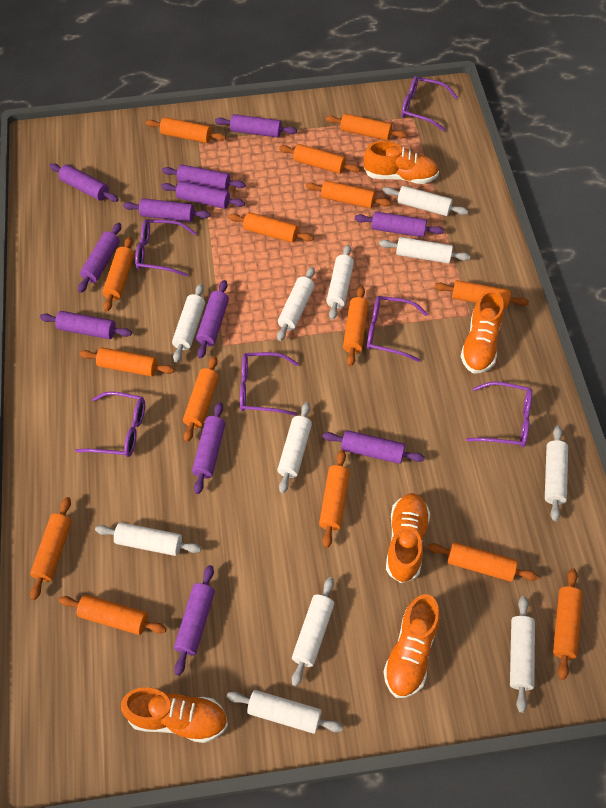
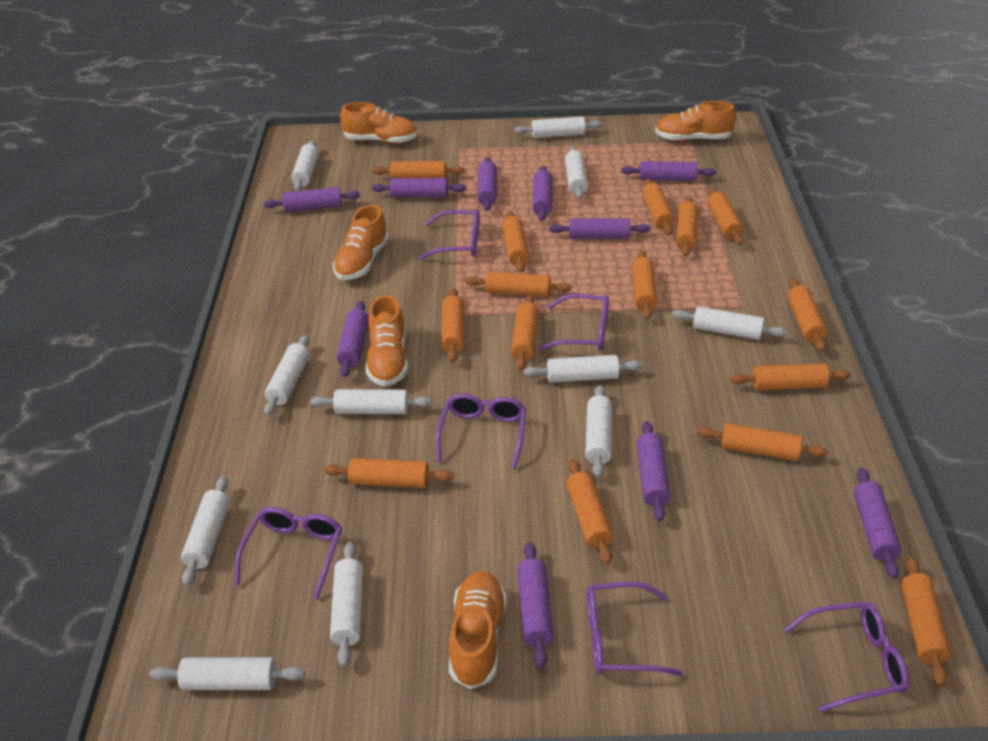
purple rolling pin: [40,311,132,339] [49,163,119,202] [78,223,121,293] [123,198,210,222] [161,181,245,209] [162,164,246,191] [174,565,215,676] [192,402,225,494] [196,280,229,359] [215,114,297,138] [322,430,424,464] [355,211,444,237] = 12 -> [264,187,360,212] [337,301,369,377] [372,178,466,198] [477,157,497,211] [517,542,554,668] [533,166,552,221] [549,218,650,239] [621,161,716,181] [637,421,671,521] [854,468,902,579] = 10

